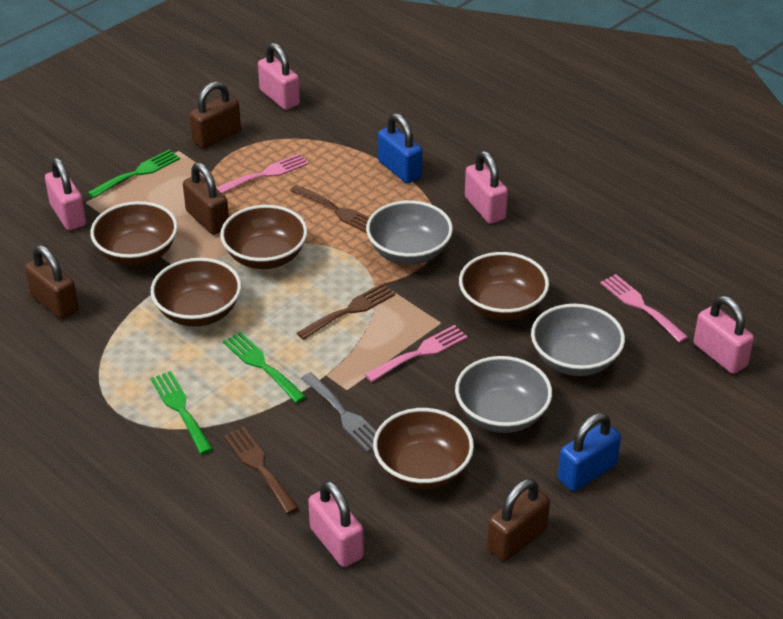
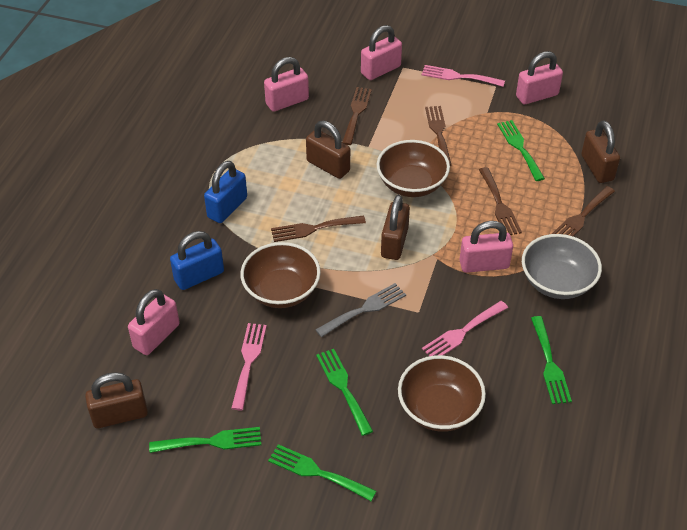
brown bowl: [90,201,178,266] [151,258,241,326] [220,205,308,269] [373,408,474,489] [459,252,549,320] = 5 -> [240,242,321,308] [377,140,450,197] [398,355,486,432] = 3
brown fork: [224,427,299,514] [290,185,370,233] [297,283,395,340] = 3 -> [271,215,366,242] [342,87,372,145] [425,106,451,166] [479,167,522,235] [552,186,615,236] = 5
green fork: [88,150,180,198] [151,371,213,454] [223,332,306,403] = 3 -> [149,427,261,453] [268,444,377,501] [316,349,373,436] [497,120,545,181] [531,316,572,404] = 5
grey bowl: [366,201,453,265] [455,356,552,433] [531,304,625,376] = 3 -> [522,234,602,299] = 1

